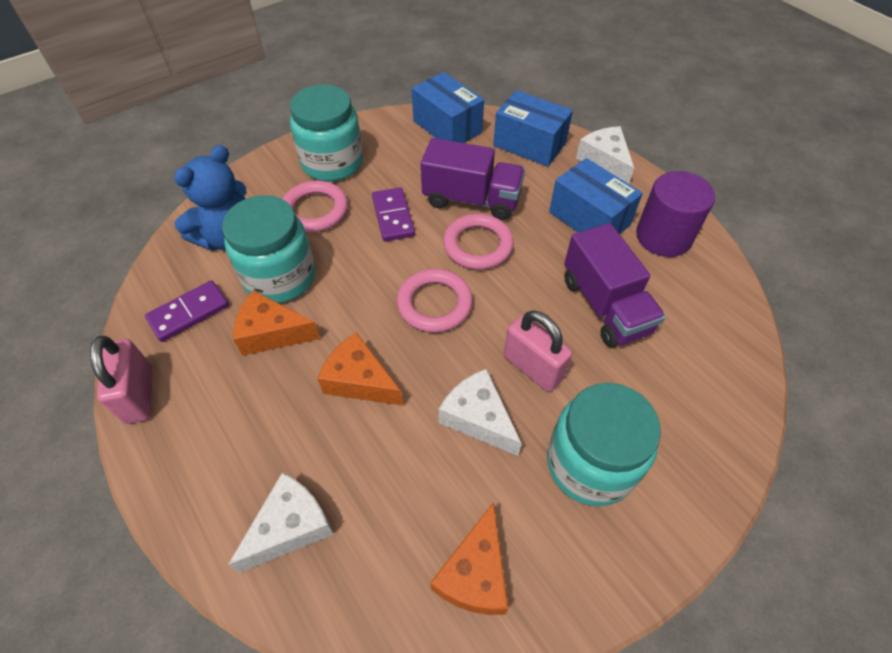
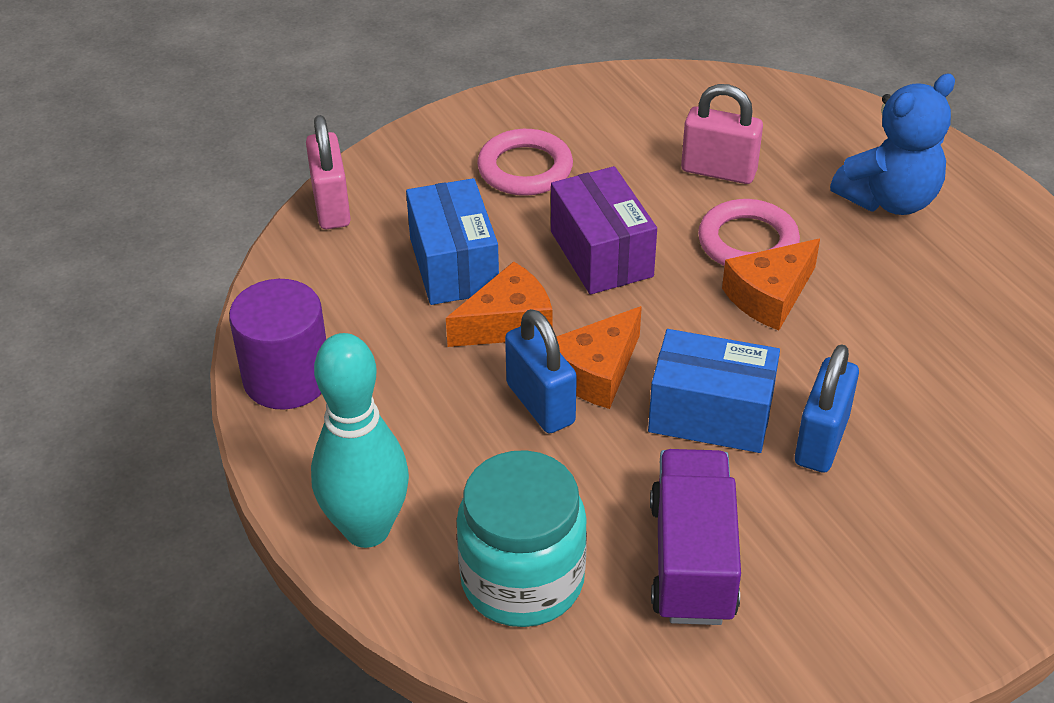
blue box: [412,72,484,143] [493,90,573,167] [549,158,643,234] = 3 -> [406,178,499,305] [648,329,780,453] = 2
blue padlock: none = 0 -> [505,309,577,434] [795,344,859,473] = 2
pink ring: [283,181,348,232] [397,269,473,333] [443,214,514,270] = 3 -> [477,129,573,196] [698,199,800,266] = 2
purple box: none = 0 -> [551,166,657,295] = 1
purple domino: [145,280,229,342] [372,187,415,241] = 2 -> none = 0
purple truck: [421,138,525,220] [564,223,666,347] = 2 -> [650,449,741,625] = 1
turquoise bowling pin: none = 0 -> [311,333,409,548] = 1
turquoise jar: [222,195,315,303] [290,84,363,181] [547,383,661,506] = 3 -> [457,450,587,627] = 1
white cheese: [228,472,334,573] [439,369,522,456] [576,126,634,184] = 3 -> none = 0

